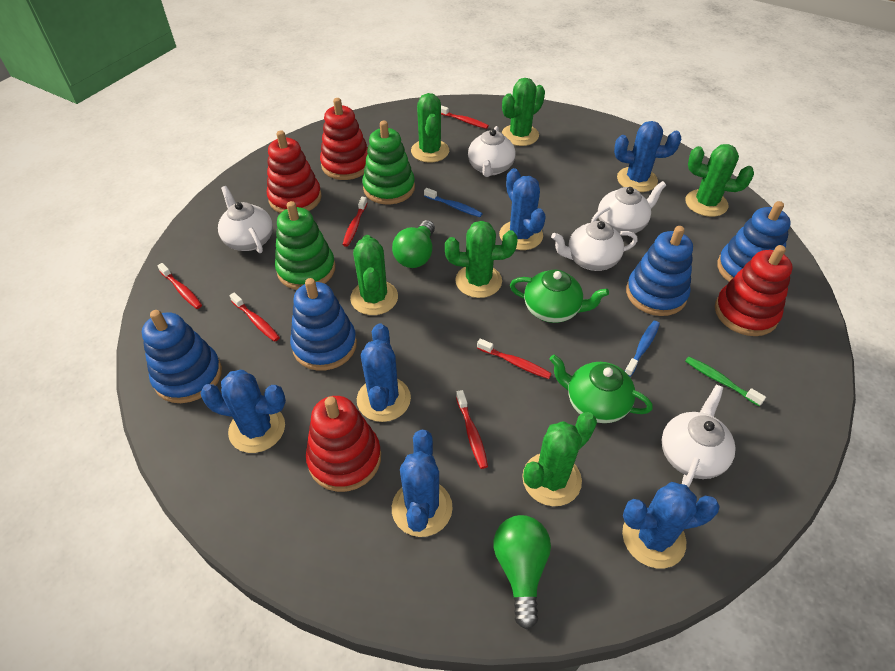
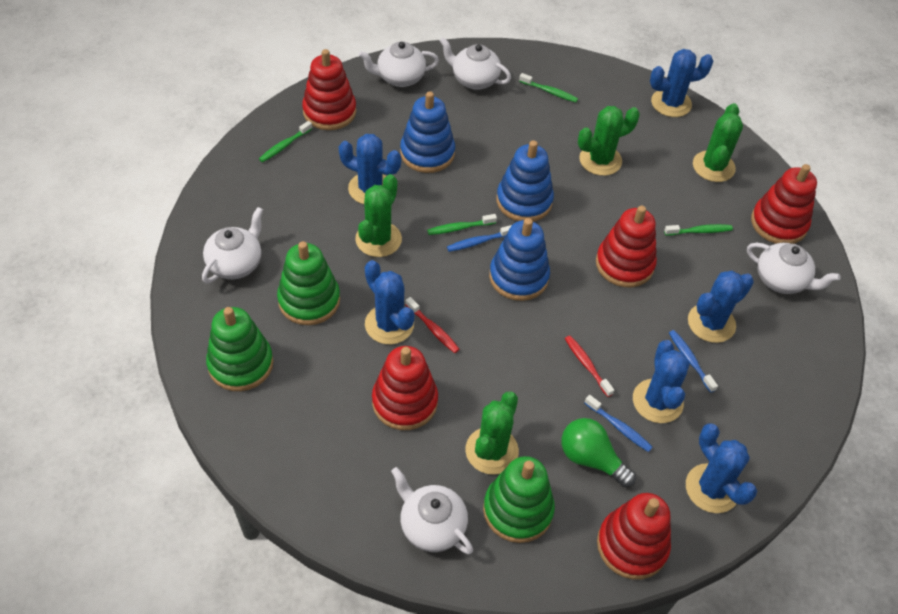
blue stacking toy: [142,310,222,403] [290,278,357,371] [626,226,693,316] [717,201,791,282] = 4 -> [400,91,455,173] [489,218,550,301] [496,140,554,221] = 3
blue toothbrush: [424,188,483,217] [625,321,660,377] = 2 -> [447,225,512,252] [585,395,653,452] [669,330,718,393] = 3
green cactus: [350,235,398,315] [411,93,449,162] [445,221,518,298] [502,78,545,146] [522,412,597,506] [686,144,754,217] = 6 -> [355,174,402,257] [465,392,519,475] [578,106,640,176] [693,103,743,182] = 4
green light bulb: [392,220,435,268] [494,515,551,629] = 2 -> [561,418,636,487] = 1
green stacking toy: [275,201,335,290] [362,121,415,204] = 2 -> [206,307,273,391] [277,241,340,325] [483,456,555,543] = 3
green teapot: [510,269,609,323] [550,354,653,423] = 2 -> none = 0
green toothbrush: [685,356,766,406] = 1 -> [259,121,313,162] [427,214,497,235] [519,73,578,103] [664,224,733,236] = 4
red stacking toy: [267,130,322,213] [306,396,381,492] [320,98,368,180] [715,245,793,336] = 4 -> [302,49,356,130] [372,346,438,430] [596,205,657,287] [597,493,671,580] [751,164,817,244] = 5
red toothbrush: [157,263,202,309] [229,292,280,342] [343,197,367,247] [441,105,489,129] [456,390,488,469] [477,339,552,379] = 6 -> [406,297,460,353] [565,336,614,397] = 2

